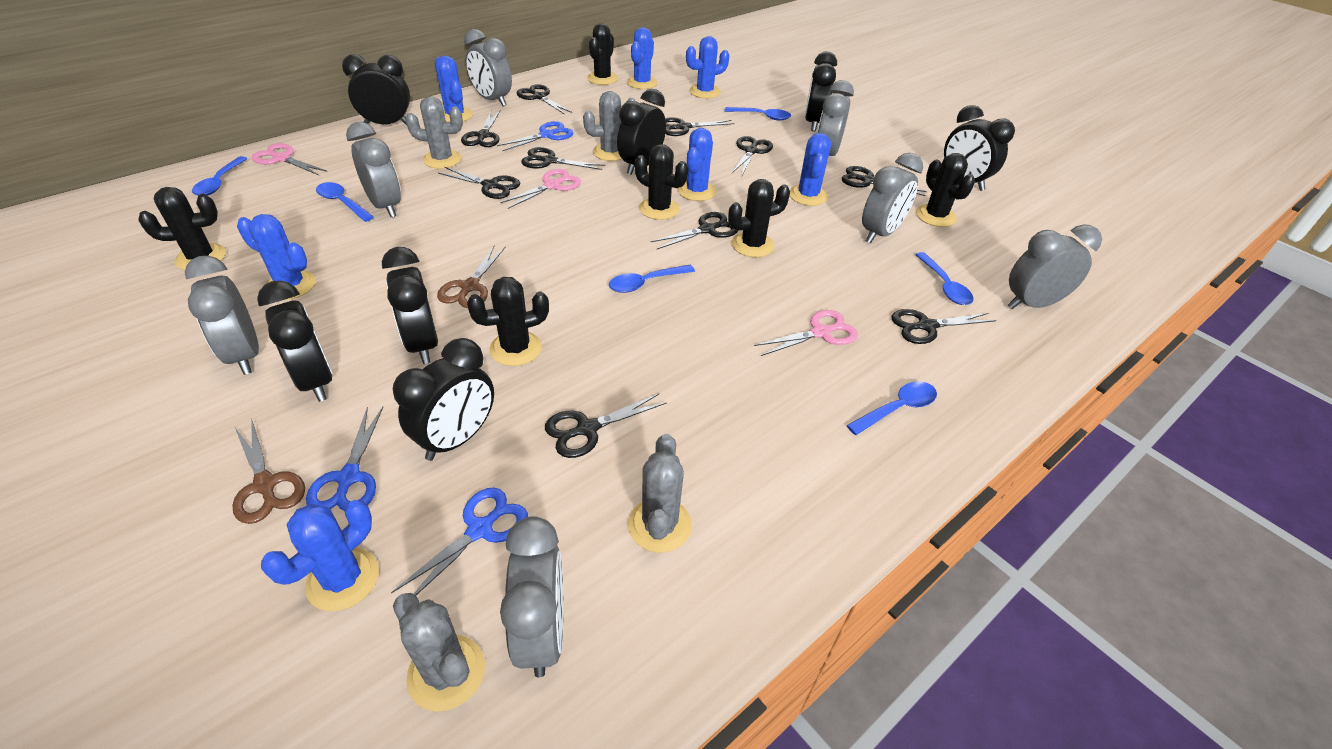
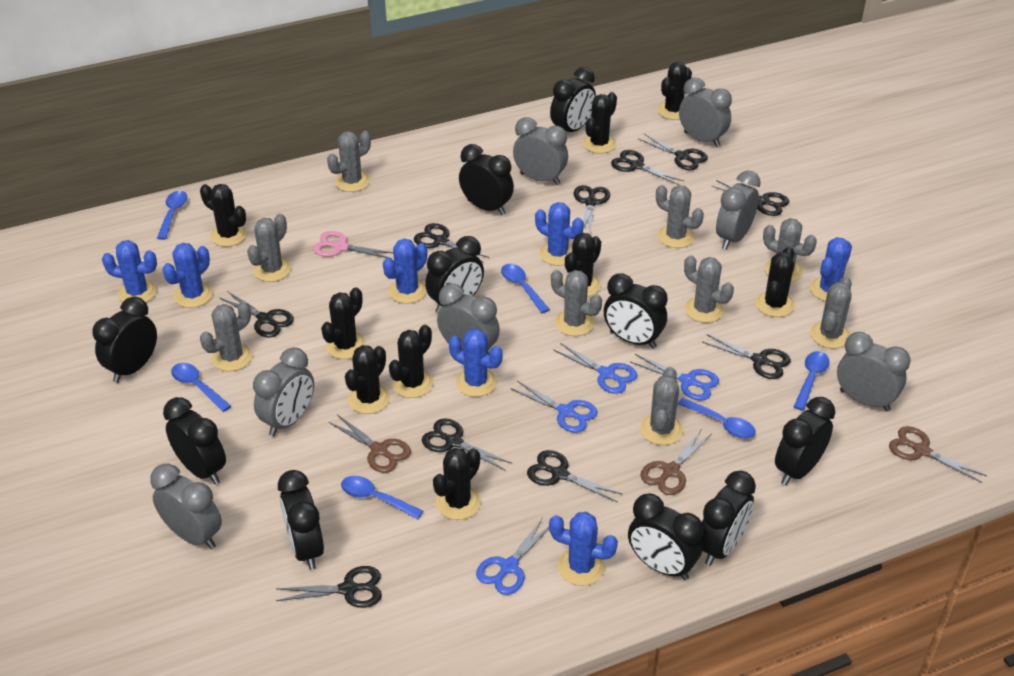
black cactus: [138,187,226,270] [467,277,549,366] [587,23,618,85] [635,144,688,220] [728,179,790,257] [916,153,975,227] = 6 -> [200,184,247,247] [321,287,366,359] [345,345,390,414] [389,325,433,398] [433,448,481,520] [563,233,601,297] [583,92,617,154] [657,62,692,120] [755,246,795,317] = 9
black clock: [257,281,333,402] [342,54,410,125] [382,247,438,364] [393,338,494,461] [617,89,666,175] [805,51,837,131] [944,105,1015,191] = 7 -> [93,297,157,383] [163,397,226,485] [278,470,324,570] [425,236,484,313] [459,144,514,215] [550,67,596,132] [604,273,667,349] [628,493,703,580] [701,471,756,566] [775,397,835,485] = 10
blue scissors: [306,407,383,511] [391,488,528,595] [497,121,574,151] = 3 -> [476,518,549,595] [510,381,598,433] [554,343,637,394] [630,354,719,401] = 4
brown scissors: [233,418,305,524] [437,246,506,308] = 2 -> [329,415,411,473] [640,430,712,495] [889,426,987,483] = 3
grey cactus: [393,593,485,712] [406,96,463,169] [583,91,635,161] [628,434,692,553] = 4 -> [200,301,252,371] [247,214,291,282] [327,131,371,192] [551,270,602,336] [640,367,683,445] [656,185,704,248] [684,255,734,323] [763,218,817,282] [810,276,852,348] = 9
pink scissors: [252,143,328,175] [500,169,581,209] [754,310,858,356] = 3 -> [313,231,393,259] = 1

